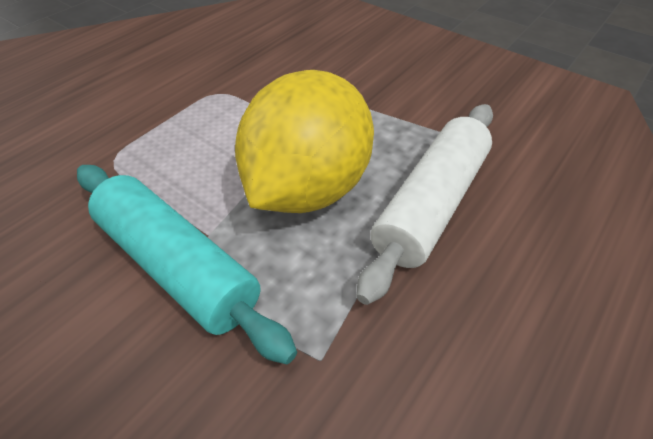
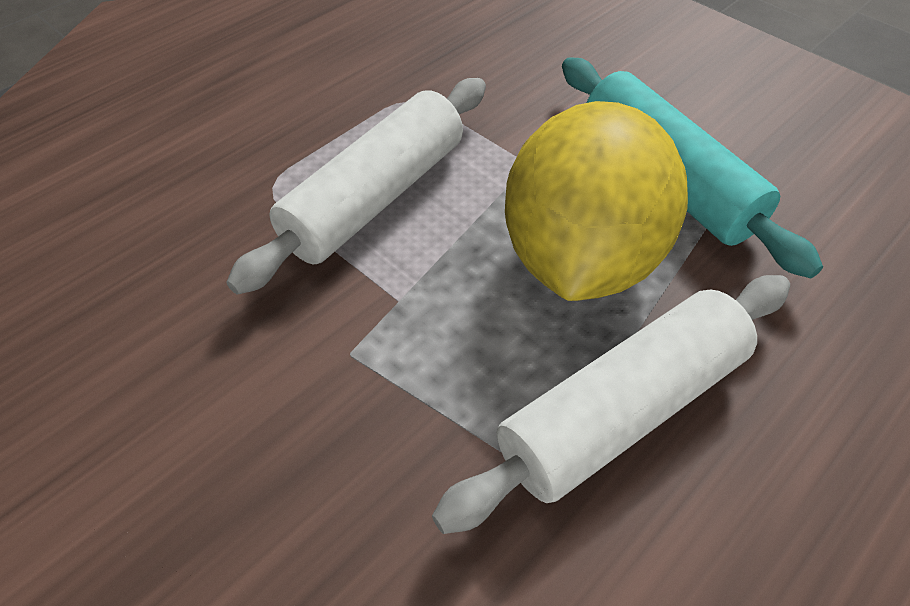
white rolling pin: [356,104,493,305] = 1 -> [226,78,486,294] [432,275,790,534] = 2

